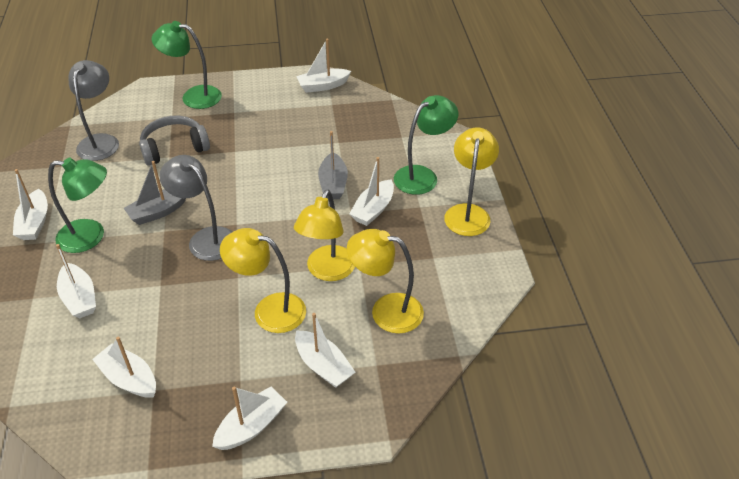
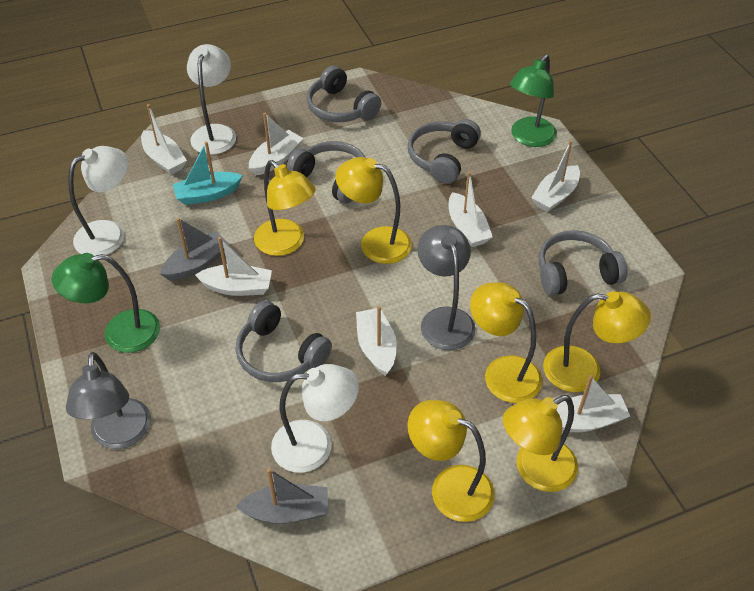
green lamp: [48,158,107,253] [152,21,222,109] [394,95,458,195] = 3 -> [52,253,160,353] [510,54,557,147] = 2
grey headphones: [139,116,210,166] = 1 -> [236,300,332,382] [287,141,366,204] [307,65,381,122] [408,119,481,184] [539,230,628,296] = 5
turquoise boat: none = 0 -> [173,142,243,205] = 1
white lamp: none = 0 -> [68,146,128,256] [187,44,236,155] [271,364,359,473] = 3
yellow lamp: [220,228,306,333] [294,190,355,281] [347,229,424,334] [444,127,499,236] = 4 -> [254,160,316,256] [335,157,412,264] [408,400,495,522] [470,282,542,403] [503,395,578,492] [543,291,651,392] = 6

